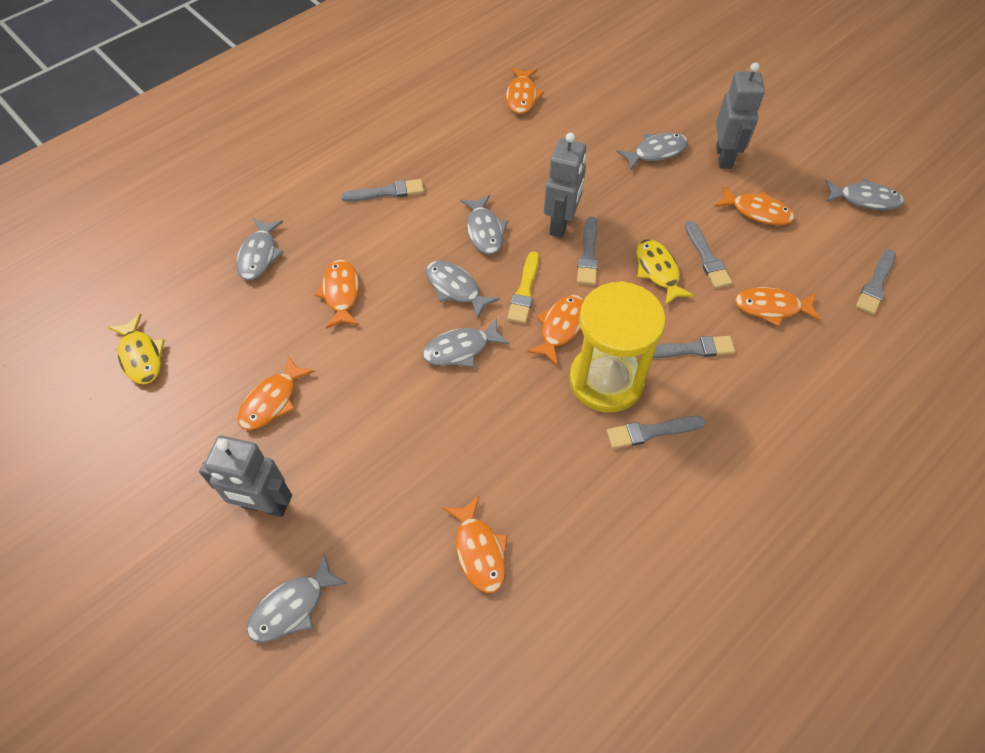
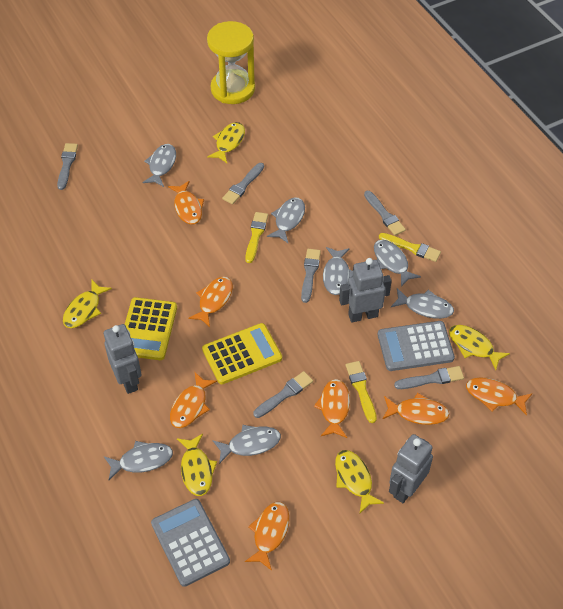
grey calculator: none = 0 -> [151,499,230,587] [378,321,455,371] = 2
yellow brush: [507,251,539,324] = 1 -> [245,212,268,263] [346,361,377,423] [379,233,441,262] = 3
yellow calculator: none = 0 -> [124,297,177,360] [202,323,282,384] = 2
yellow fish: [108,314,165,384] [636,239,695,306] = 2 -> [63,280,112,328] [177,434,217,496] [207,122,245,163] [335,450,384,513] [449,325,510,370] = 5

